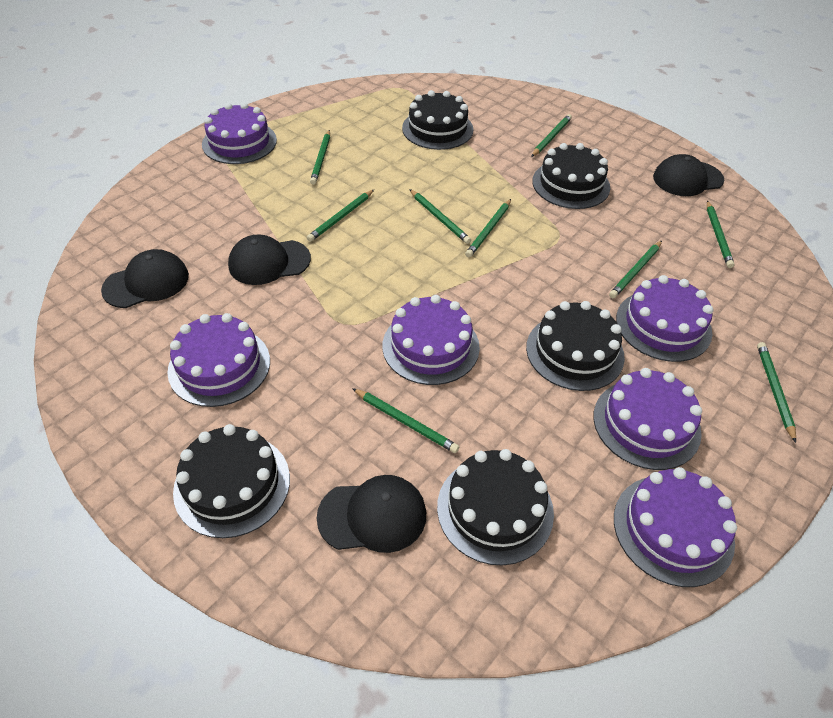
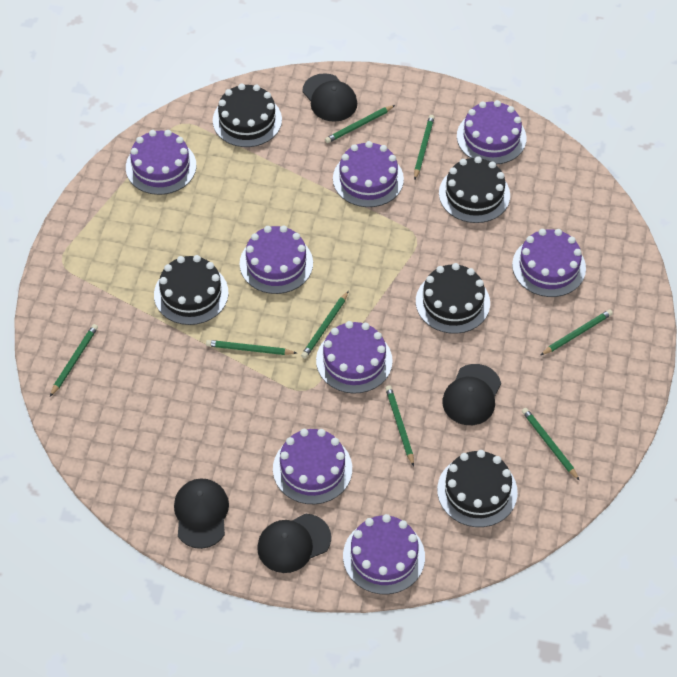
green pencil: [307,190,374,242] [310,130,330,185] [352,388,459,453] [409,189,471,244] [465,199,511,257] [531,114,572,157] [609,241,662,298] [707,200,734,268] [757,342,796,443] = 9 -> [50,324,98,396] [206,340,297,355] [301,291,349,359] [325,105,395,143] [385,385,414,466] [414,115,435,180] [522,408,580,481] [541,309,613,355] = 8
purple cake: [167,313,270,407] [202,102,277,164] [382,295,480,385] [594,368,702,470] [614,467,737,587] [616,275,713,362] = 6 -> [126,130,196,195] [240,225,313,294] [273,429,352,504] [316,321,393,394] [333,141,404,207] [343,514,425,594] [457,100,526,164] [512,229,586,297] = 8

